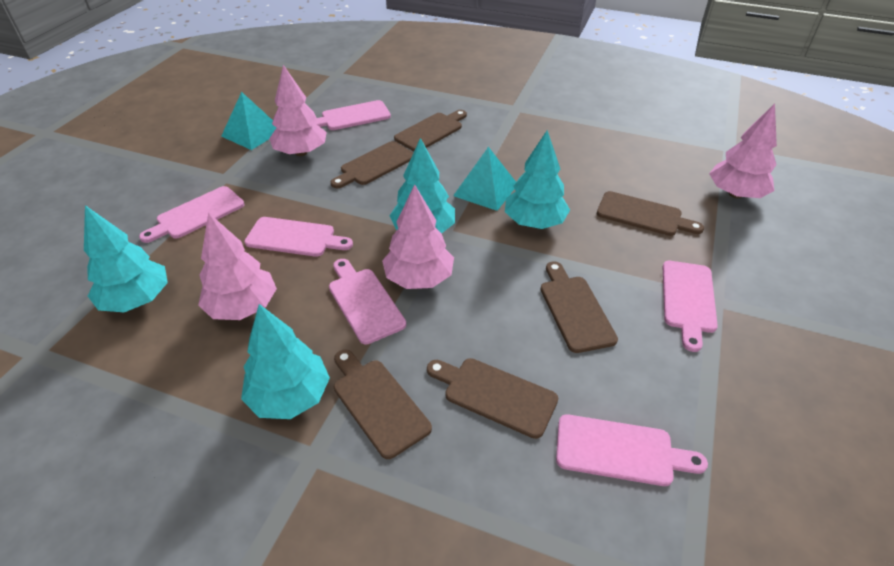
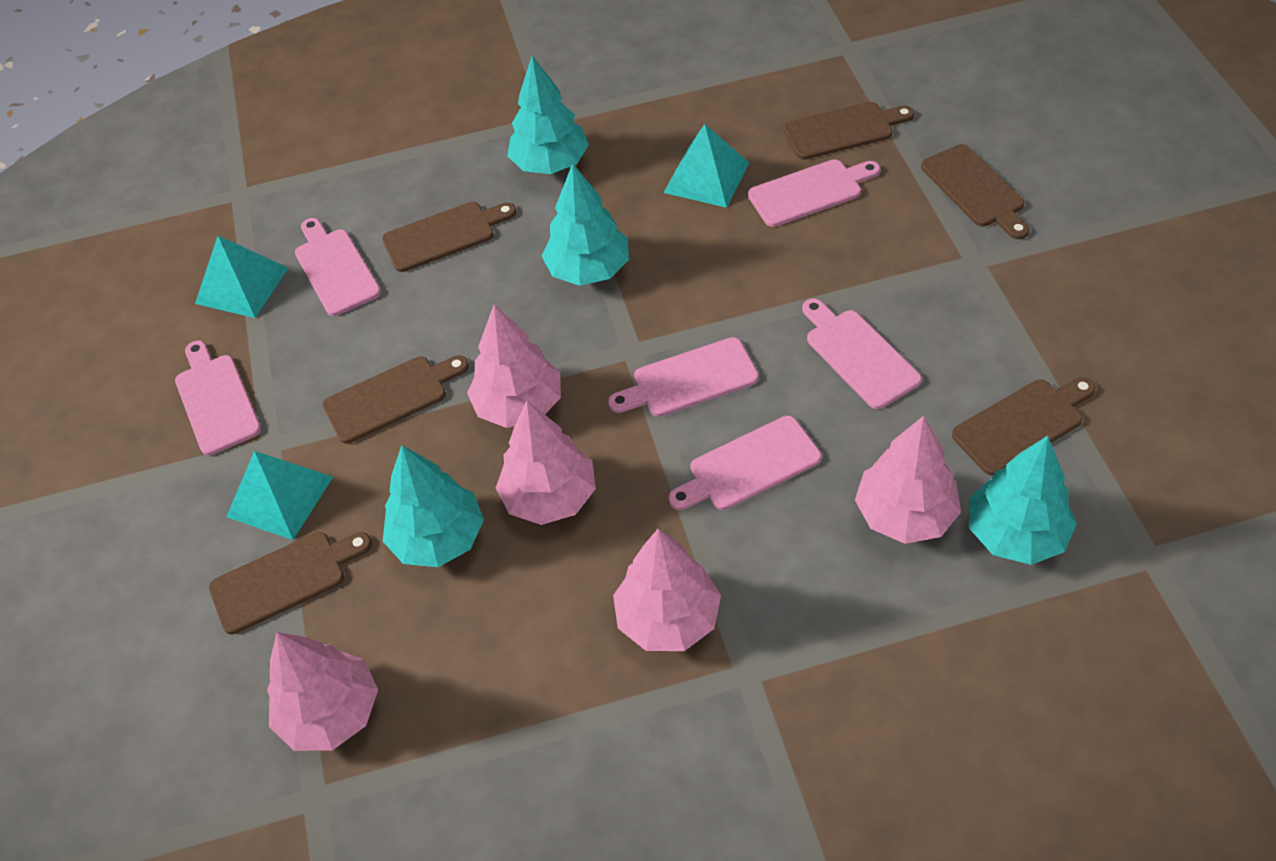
pink tree: [198,213,277,320] [269,65,327,156] [382,185,454,289] [709,103,777,198] = 4 -> [267,632,378,751] [467,304,561,428] [496,401,596,525] [613,529,721,651] [855,416,961,544] = 5
turquoise pyramid: [221,92,276,150] [453,147,516,211] = 2 -> [195,236,288,318] [226,451,333,540] [664,124,749,208] = 3

